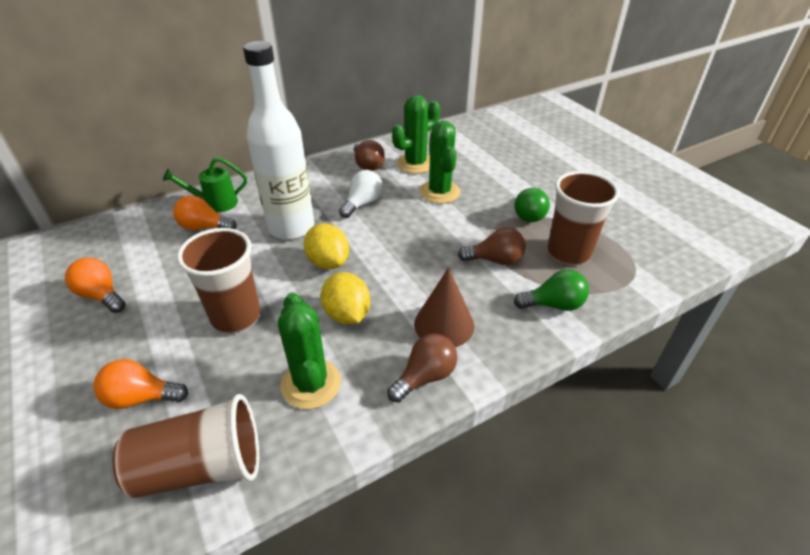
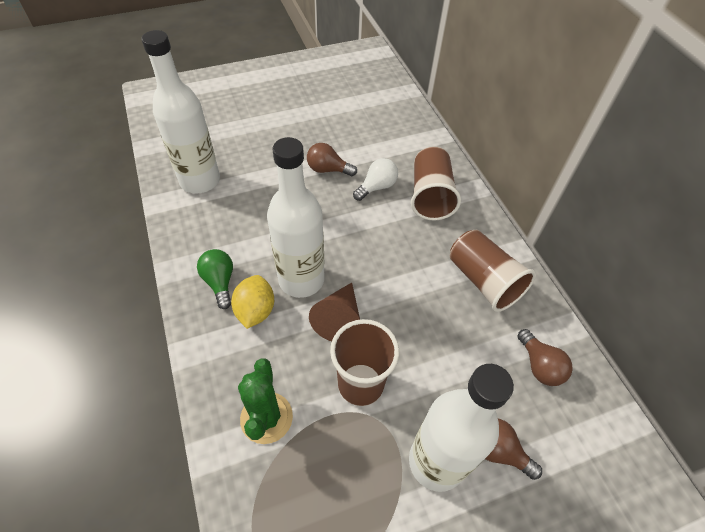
green cactus: [278,293,341,409] [392,95,440,174] [420,121,461,204] = 3 -> [238,358,293,444] = 1
green light bulb: [514,187,550,222] [514,270,589,311] = 2 -> [197,249,233,309] = 1
green watering can: [163,157,247,212] = 1 -> none = 0
orange light bulb: [65,258,126,313] [94,359,188,409] [173,195,237,230] = 3 -> none = 0
white bottle: [243,41,314,240] = 1 -> [142,30,220,193] [267,137,324,298] [409,364,514,492] = 3
yellow lemon: [304,223,349,269] [321,272,370,324] = 2 -> [231,275,274,329] = 1

